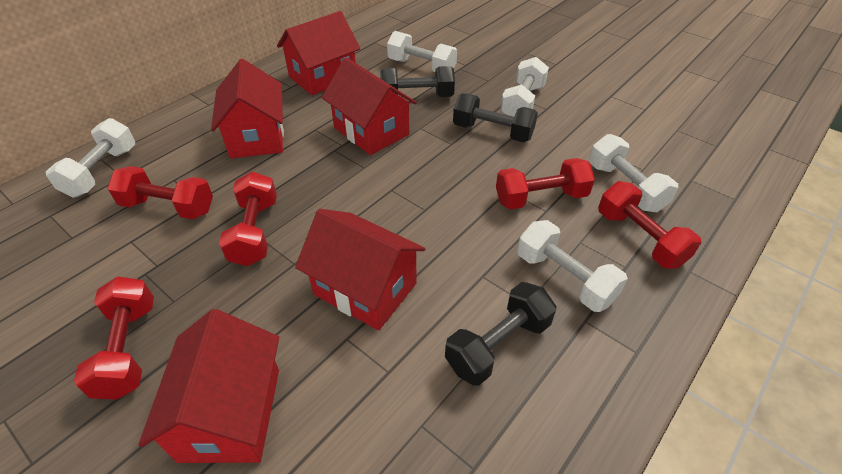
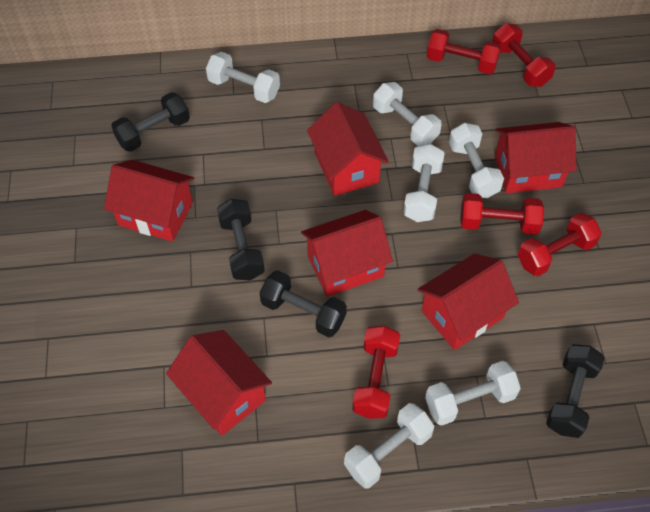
black dumbbell: [380,66,455,97] [445,282,556,386] [453,93,538,143] = 3 -> [111,92,190,152] [217,199,265,280] [260,270,347,338] [546,344,605,438] = 4
red house: [138,309,279,463] [211,59,284,158] [277,11,360,95] [295,209,425,330] [322,58,417,155] = 5 -> [104,160,194,242] [166,330,272,436] [301,210,393,297] [307,102,389,196] [417,254,519,350] [494,122,576,194] = 6
white dumbbell: [46,118,135,198] [387,31,457,72] [500,57,549,117] [517,220,628,312] [589,134,678,212] = 5 -> [206,52,280,103] [344,403,434,488] [373,82,442,146] [403,144,445,222] [425,361,521,426] [449,123,504,198] = 6

